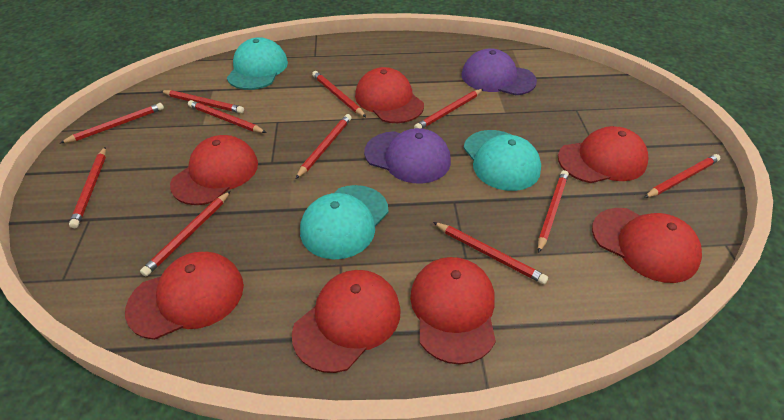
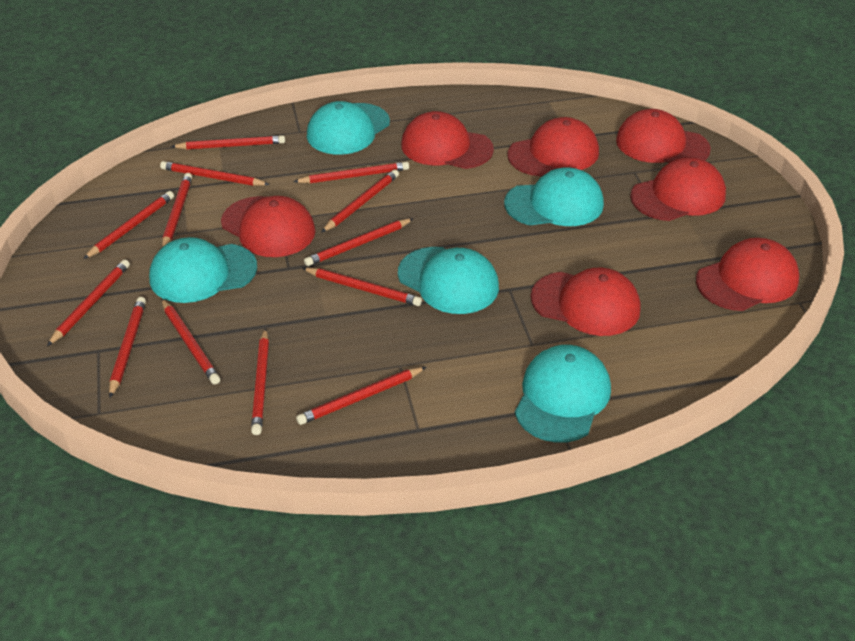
purple cap: [364,128,451,184] [461,48,537,95] = 2 -> none = 0
red pencil: [60,103,164,143] [69,147,106,228] [140,191,231,276] [161,90,244,113] [188,100,266,133] [296,114,352,179] [312,71,366,117] [414,89,483,129] [433,222,548,284] [538,170,569,253] [644,154,720,198] = 11 -> [47,259,130,346] [83,191,174,259] [109,297,146,398] [160,161,270,186] [162,173,192,247] [162,299,220,384] [171,135,285,150] [251,328,269,435] [293,161,409,183] [296,367,426,425] [302,267,422,306] [304,218,414,266] [321,169,399,233] = 13
turquoise cap: [227,37,288,90] [300,185,388,260] [463,130,541,191] = 3 -> [149,237,257,303] [307,101,390,155] [398,247,499,314] [504,167,604,226] [515,345,611,443] = 5

